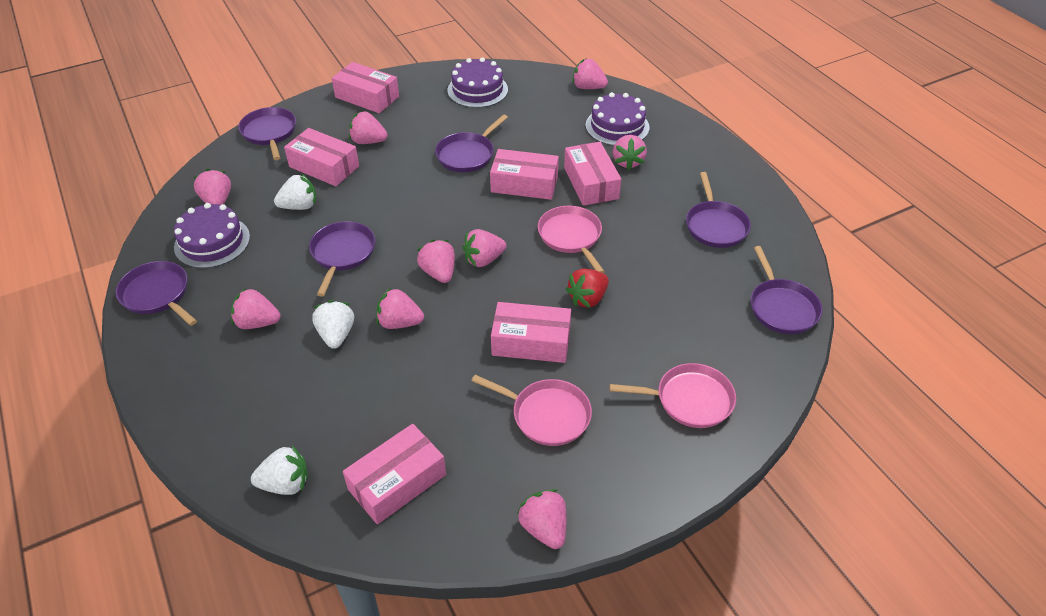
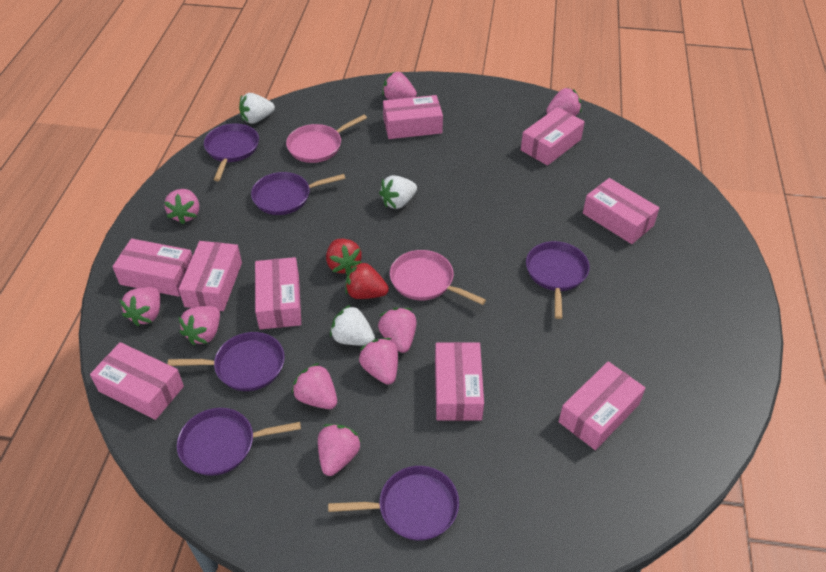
pink box: [284,128,359,186] [332,62,399,113] [343,424,446,524] [490,149,559,200] [491,302,571,363] [564,142,621,206] = 6 -> [90,342,184,420] [112,238,193,297] [179,241,242,311] [255,257,301,329] [383,95,443,139] [435,342,484,421] [521,107,585,166] [559,361,645,450] [583,178,659,244] = 9
pink pan: [471,375,592,446] [538,206,605,273] [610,363,736,428] = 3 -> [286,115,367,163] [390,250,486,305] = 2
purple cake: [174,203,250,268] [447,57,508,108] [586,92,649,146] = 3 -> none = 0
red strawberry: [566,269,609,308] = 1 -> [326,239,362,275] [345,261,389,299] = 2

